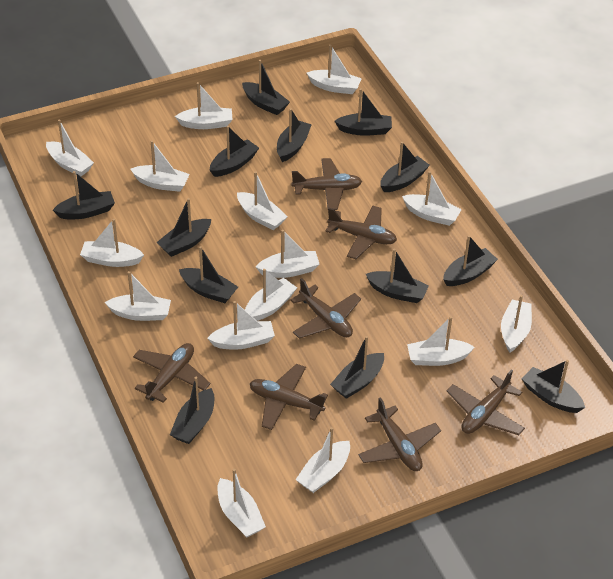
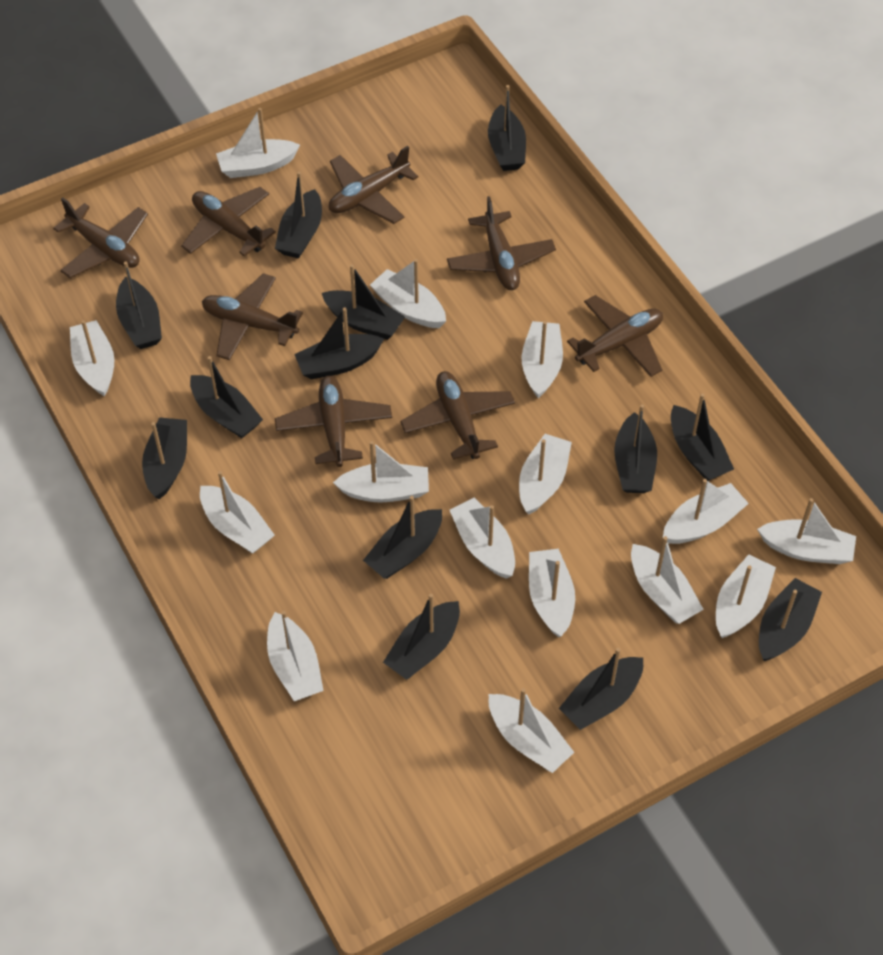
brown plane: [133,343,210,403] [250,364,328,430] [290,278,361,339] [291,158,362,210] [325,206,397,259] [358,397,441,471] [447,370,525,435] = 7 -> [53,198,148,278] [181,187,276,257] [202,273,303,360] [275,376,392,467] [329,146,418,224] [400,371,515,460] [447,196,556,290] [567,295,663,377] = 8

